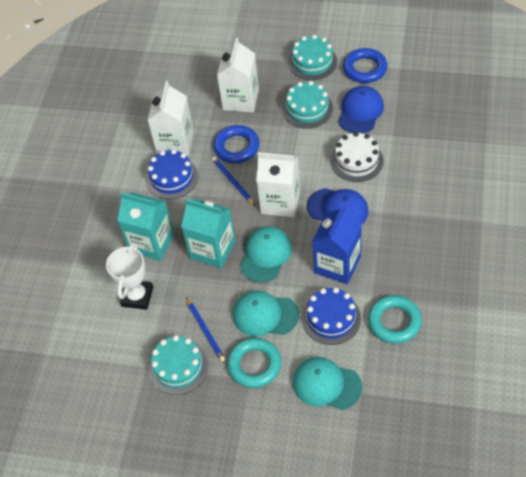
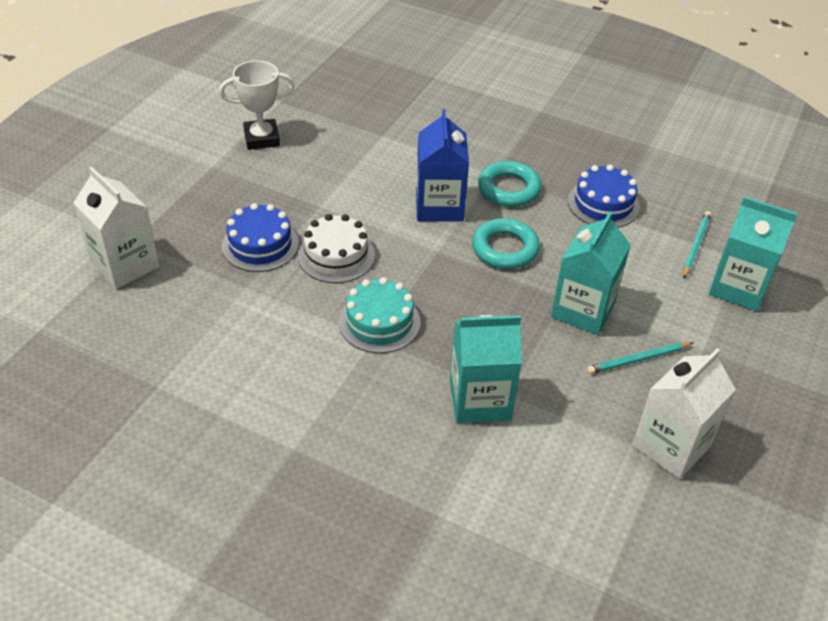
blue cap: [307,188,369,224] [338,86,384,134] = 2 -> none = 0
blue pencil: [186,297,225,362] [212,157,255,206] = 2 -> none = 0
blue ring: [213,125,259,163] [343,48,387,83] = 2 -> none = 0
turquoise cake: [148,335,208,395] [282,81,333,128] [288,35,337,80] = 3 -> [339,277,421,353] = 1
turquoise cap: [233,290,299,336] [240,226,292,283] [293,357,362,410] = 3 -> none = 0
turquoise carton: [118,193,174,261] [181,199,236,269] = 2 -> [450,315,522,423] [551,211,631,335] [709,197,798,311] = 3
turquoise pencil: none = 0 -> [587,342,693,374] [683,211,711,278] = 2
white carton: [148,81,194,156] [217,38,259,112] [256,152,300,217] = 3 -> [73,167,159,289] [632,348,736,479] = 2

